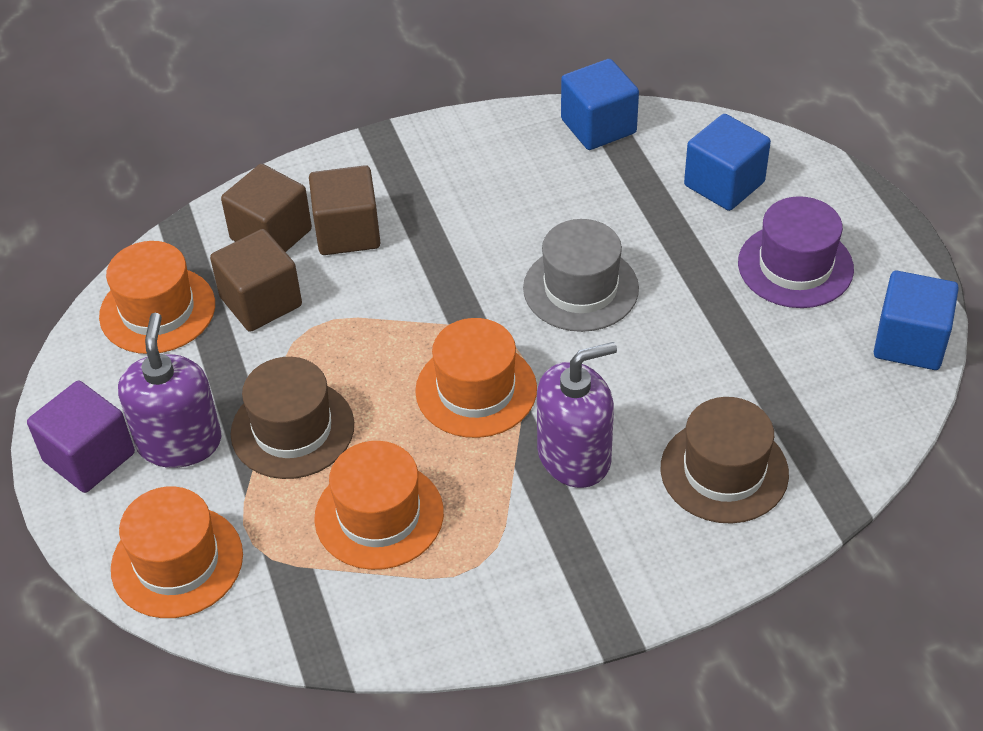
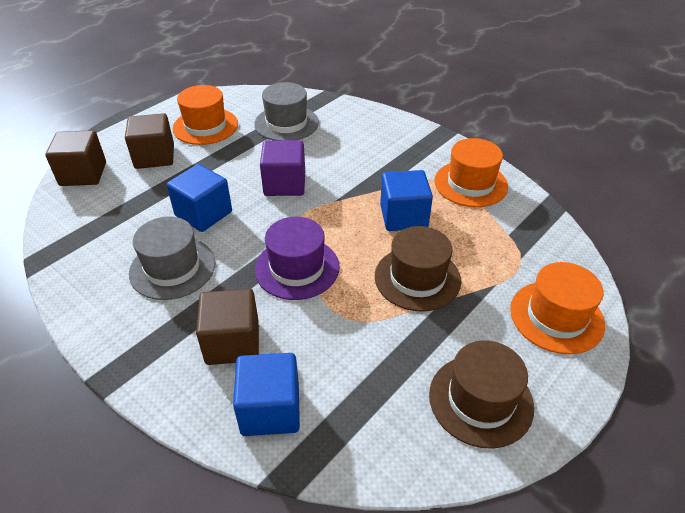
grey hat: [523,219,639,332] = 1 -> [129,216,215,300] [254,82,319,140] = 2
orange hat: [99,241,215,354] [111,486,243,618] [314,441,444,570] [415,318,537,438] = 4 -> [172,85,238,145] [434,138,508,207] [510,262,605,354] = 3
purple soap dispenser: [118,313,221,468] [537,342,617,488] = 2 -> none = 0

